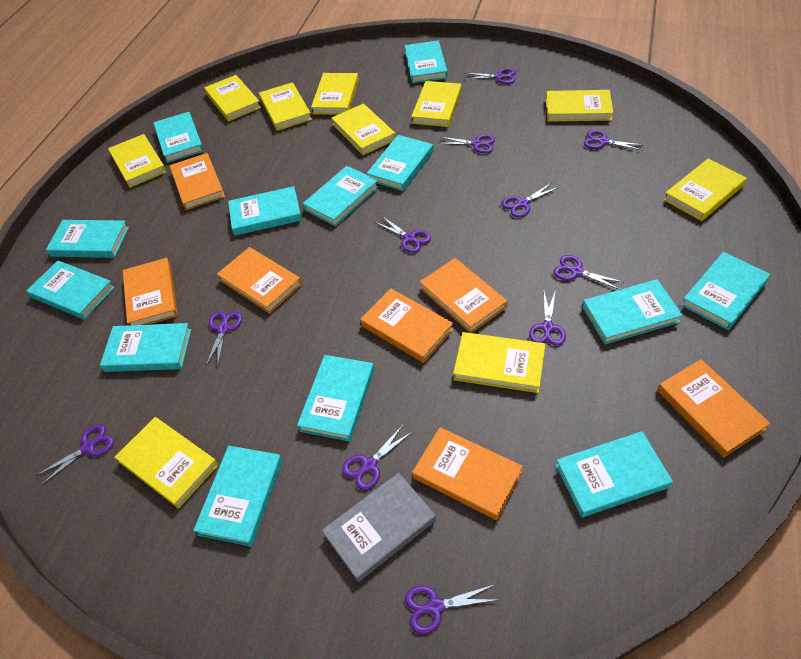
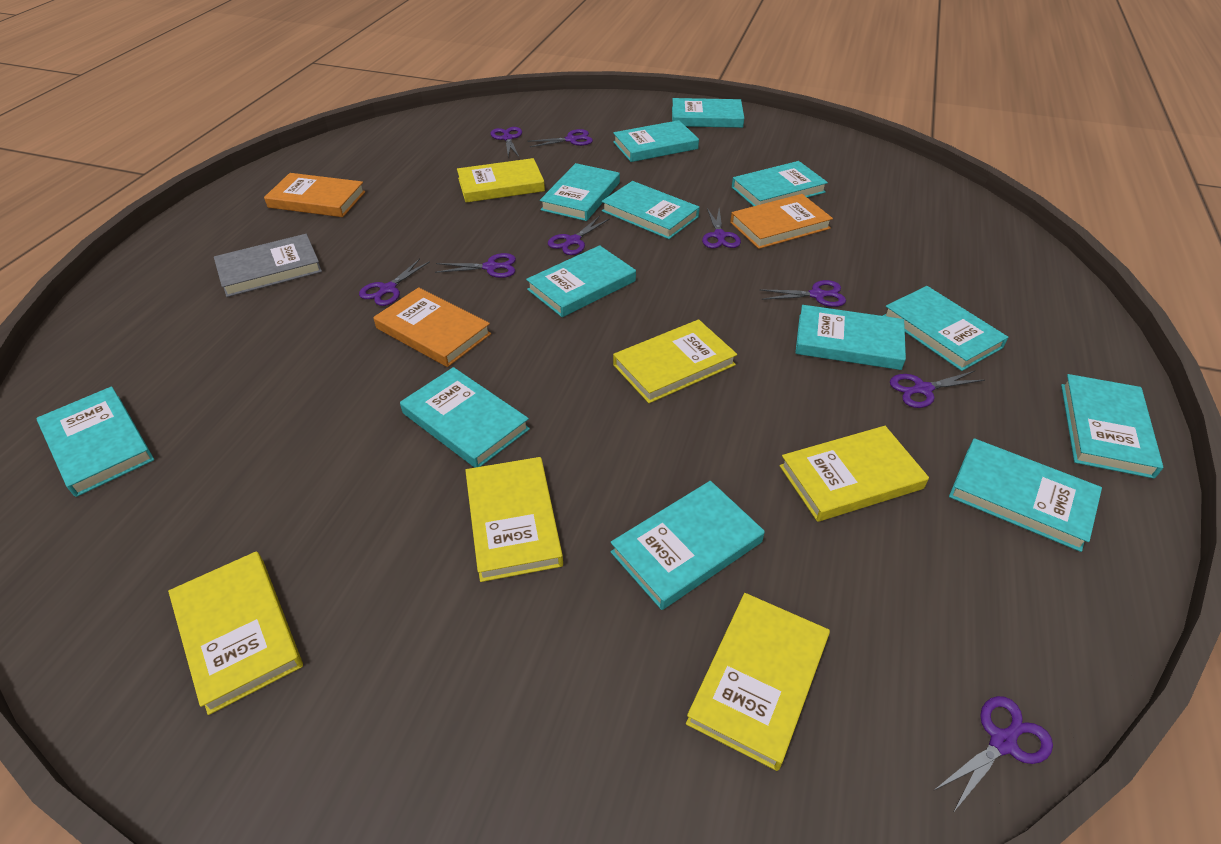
orange book: [123,258,178,325] [170,153,225,210] [217,247,302,314] [360,288,454,363] [412,427,523,520] [419,258,507,333] [657,359,771,457] = 7 -> [264,173,365,217] [373,287,491,367] [730,194,833,249] = 3
purple scissors: [37,424,114,485] [206,311,242,368] [342,425,412,490] [375,216,431,253] [405,585,495,634] [438,134,495,153] [464,68,516,84] [501,183,559,217] [529,292,566,346] [553,255,623,290] [584,130,643,151] = 11 -> [359,259,430,306] [435,253,516,278] [491,127,522,157] [527,129,593,147] [548,216,609,255] [702,208,741,248] [760,280,846,307] [890,371,985,408] [933,696,1053,811] = 9
yellow book: [108,134,167,188] [115,417,218,509] [204,75,261,121] [259,82,312,131] [311,73,359,115] [331,104,396,155] [411,81,462,127] [453,332,545,393] [546,90,613,122] [663,159,747,221] = 10 -> [168,551,303,715] [457,158,545,203] [465,457,563,582] [613,319,737,403] [686,593,830,771] [780,426,929,522] = 6

